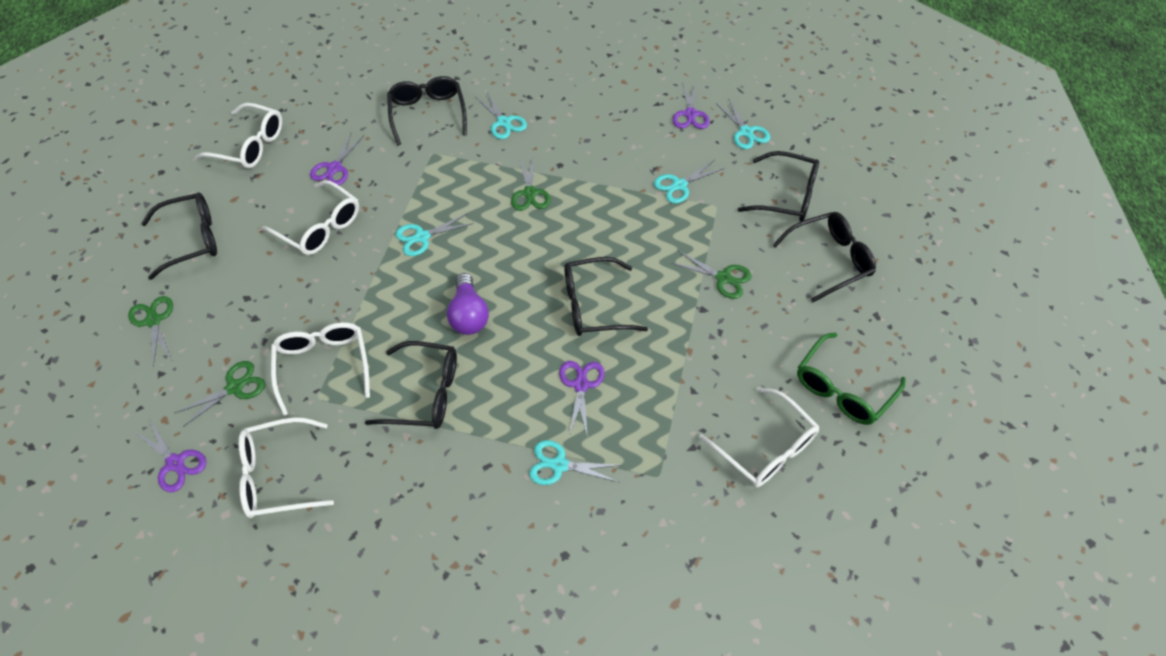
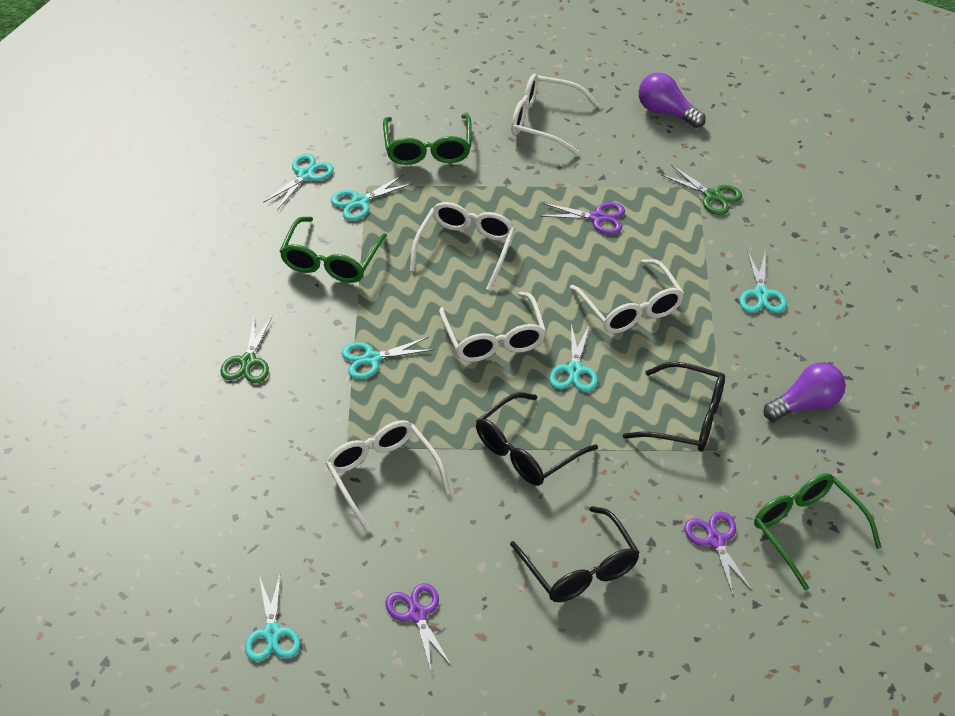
black glasses: [141,192,217,280] [365,341,457,429] [387,76,467,146] [564,257,648,336] [738,151,819,221] [772,212,876,302] = 6 -> [476,392,598,486] [510,506,640,602] [623,362,725,452] = 3
green glasses: [797,333,906,425] = 1 -> [280,217,387,283] [383,114,471,165] [754,473,882,590] = 3
green scissors: [128,296,173,367] [175,361,265,427] [511,156,551,211] [672,251,752,299] = 4 -> [220,317,272,383] [661,165,742,215] = 2
purple light bulb: [447,273,489,335] = 1 -> [639,73,706,128] [763,362,846,421] = 2
purple scissors: [133,419,206,492] [310,133,364,185] [559,361,605,438] [673,81,709,129] = 4 -> [386,583,452,671] [539,202,625,235] [684,512,753,595] = 3
turquoise scissors: [396,213,474,256] [475,91,527,139] [529,440,621,485] [654,160,724,204] [716,99,770,149] = 5 -> [245,575,300,661] [263,154,334,210] [331,174,413,221] [341,337,434,379] [549,324,598,392] [740,250,787,313] = 6

